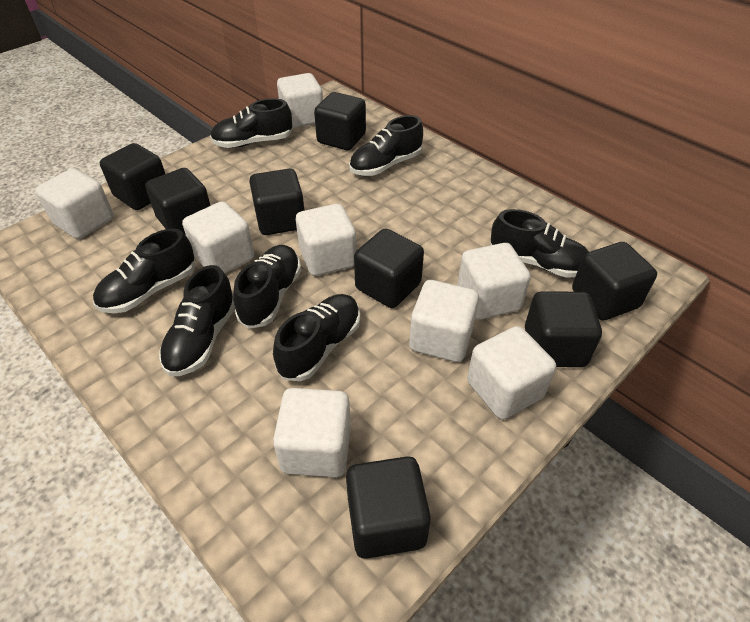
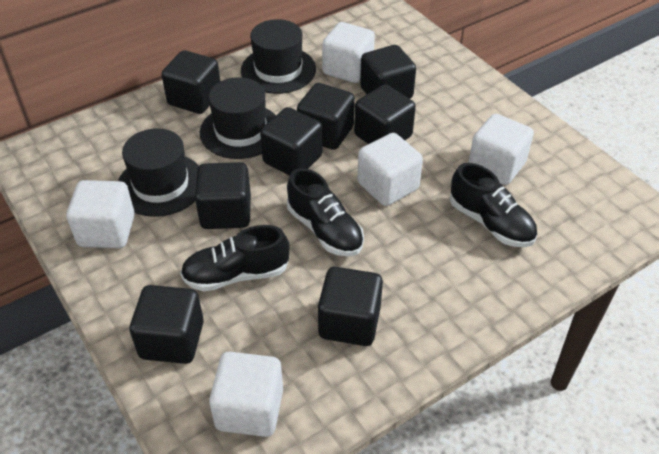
black hat: none = 0 -> [118,128,199,217] [200,77,276,159] [241,19,316,94] = 3
black shoe: [93,229,195,313] [159,265,235,376] [210,99,293,148] [233,245,301,329] [273,294,360,381] [349,115,423,176] [490,209,589,278] = 7 -> [180,225,289,291] [287,168,364,257] [450,163,537,247] = 3
white cube: [35,168,114,239] [182,201,254,273] [273,388,351,478] [277,73,323,128] [296,204,357,276] [409,280,479,362] [458,243,531,319] [467,326,556,420] = 8 -> [67,180,135,248] [209,352,283,437] [322,22,375,83] [357,133,423,206] [468,114,534,185] = 5

